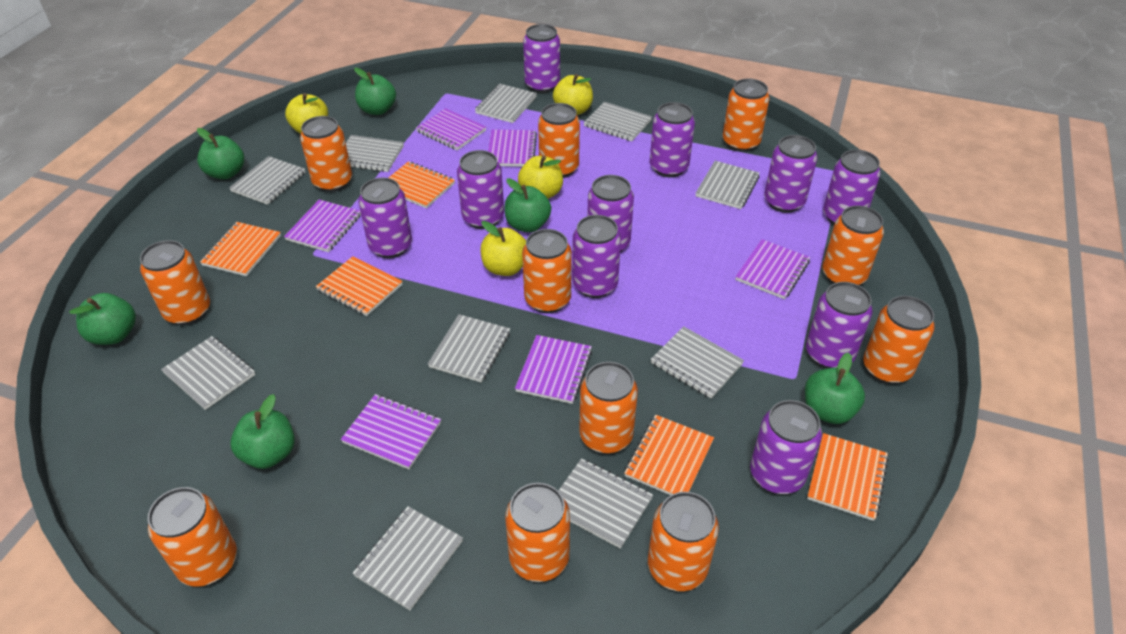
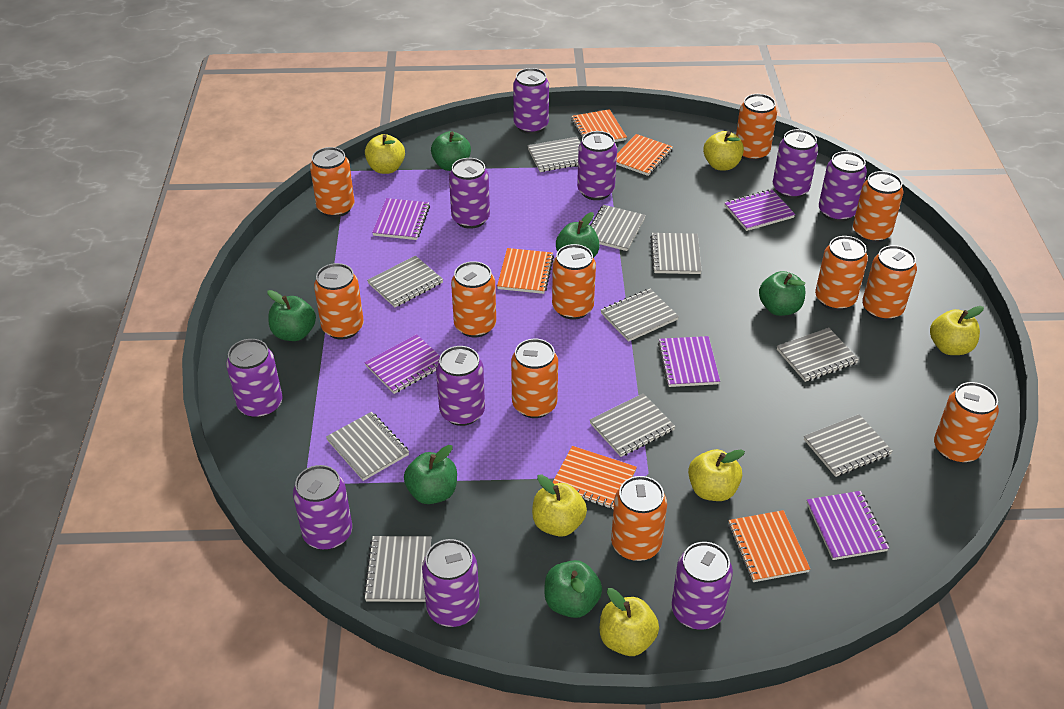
purple notebook: [284,200,361,252] [341,394,441,469] [416,108,486,150] [488,129,537,167] [515,335,592,404] [735,239,810,299] = 6 -> [364,334,440,394] [372,198,430,240] [658,336,720,387] [724,189,795,231] [807,491,889,560] = 5
yellow apple: [285,93,328,134] [480,221,526,276] [518,156,563,199] [553,74,593,115] = 4 -> [365,134,405,174] [532,474,587,537] [600,588,659,656] [688,449,745,501] [703,131,744,170] [930,306,984,355] = 6

